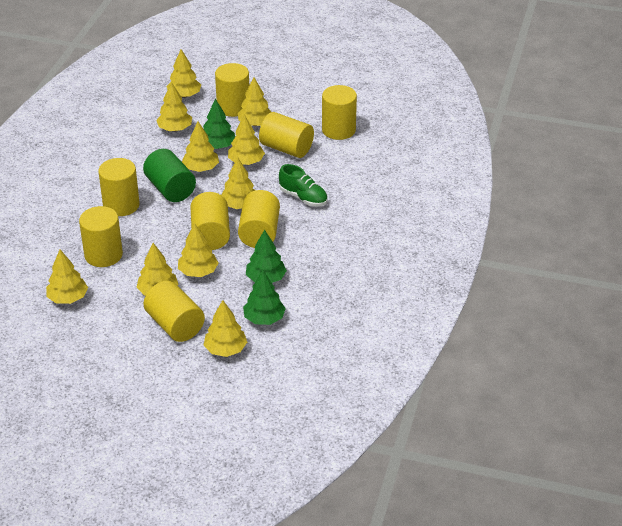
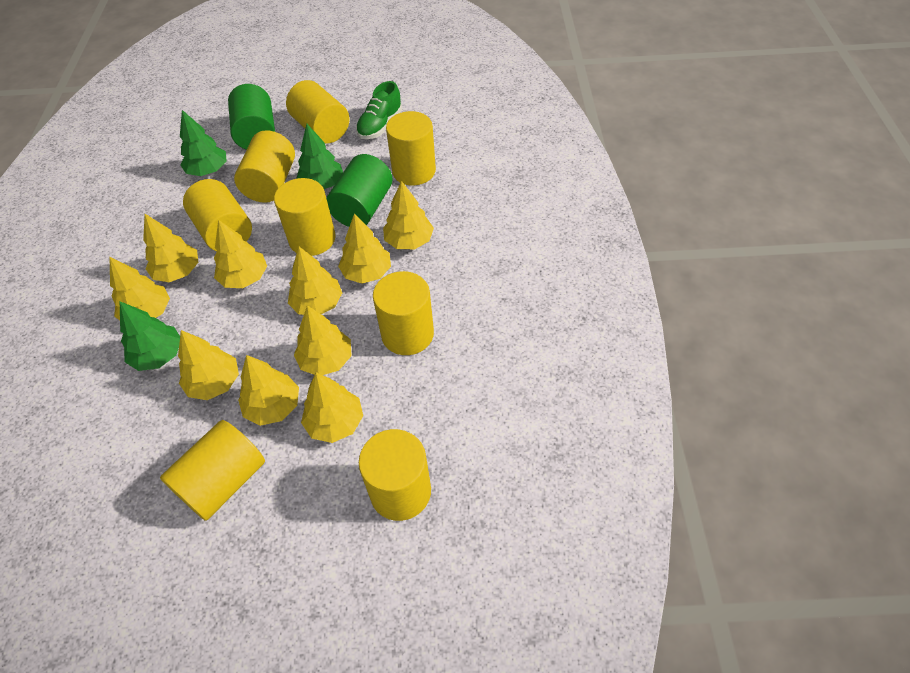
green cylinder: [143,149,196,202] = 1 -> [228,84,275,150] [326,154,393,227] = 2

